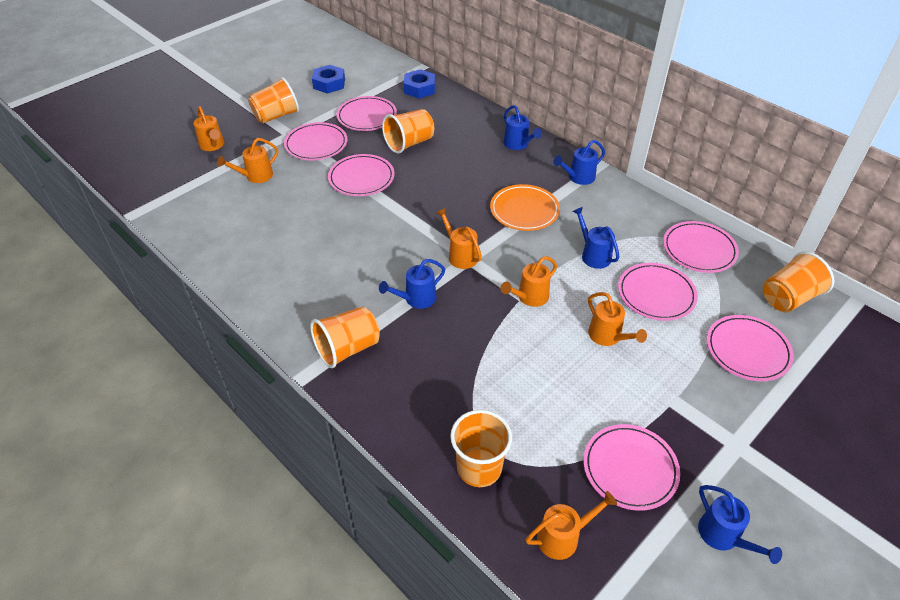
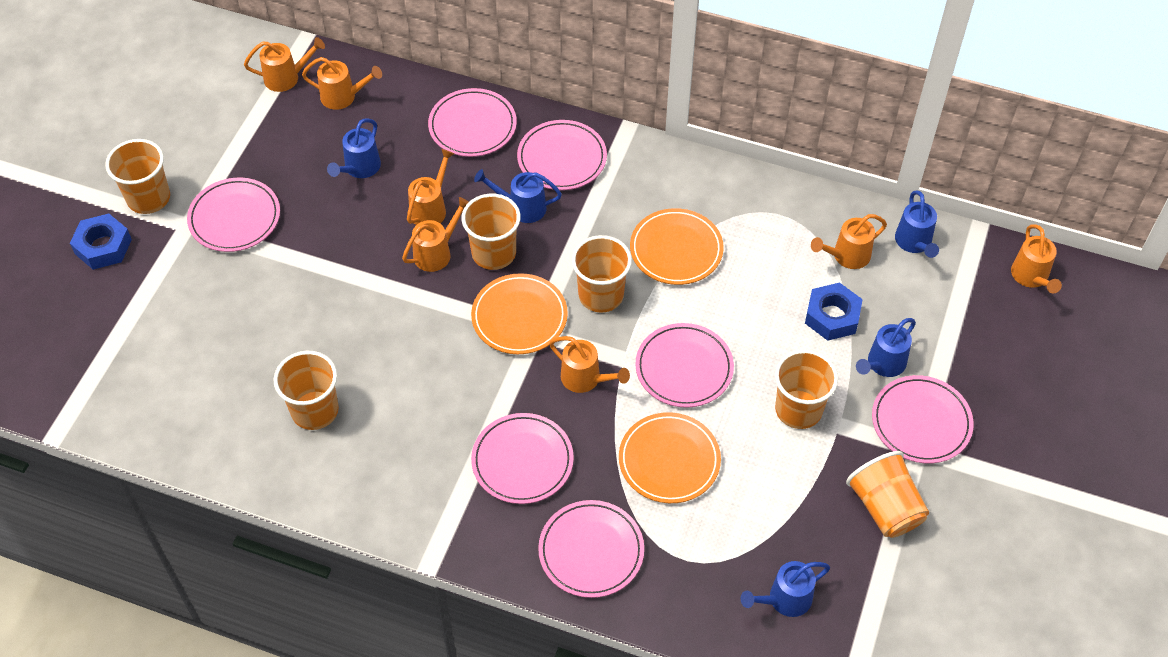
orange cup: [248,77,299,124] [310,306,380,368] [382,109,434,154] [450,410,512,487] [762,251,835,312] = 5 -> [105,139,170,214] [274,351,339,430] [461,194,521,270] [572,235,632,313] [775,350,838,429] [846,451,929,538] = 6
orange plate: [490,184,560,231] = 1 -> [471,273,568,354] [619,412,721,503] [630,208,724,285] = 3
orange watering can: [194,106,224,151] [217,138,278,183] [436,208,482,269] [501,256,557,307] [526,491,617,560] [588,292,647,346] = 6 -> [244,37,325,92] [302,57,382,110] [402,197,469,272] [407,149,455,225] [549,336,630,393] [811,214,887,269] [1011,224,1062,294] = 7

